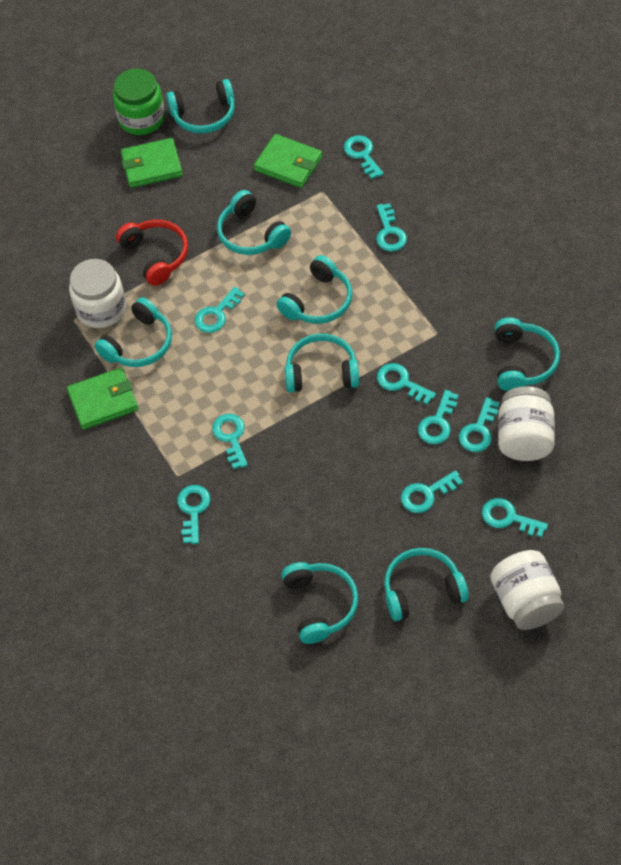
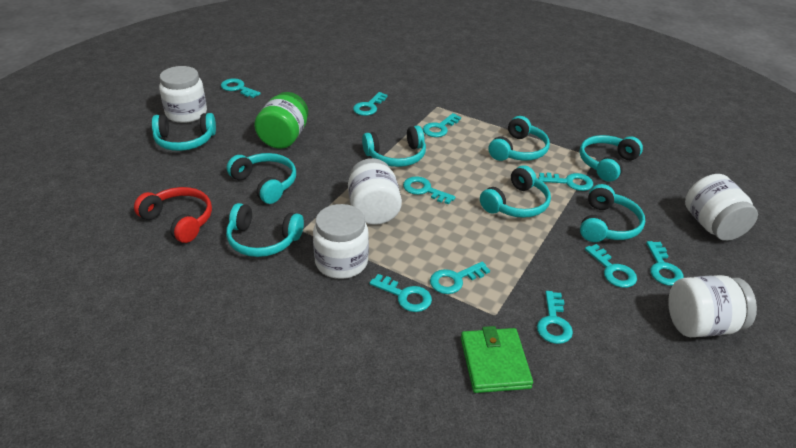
green wallet: [67,368,138,430] [121,138,183,188] [254,134,322,188] = 3 -> [461,326,533,393] = 1
white jar: [69,259,126,328] [490,550,564,630] [498,386,555,461] = 3 -> [159,66,207,123] [313,204,369,279] [348,158,402,225] [668,275,757,337] [685,174,758,241] = 5

